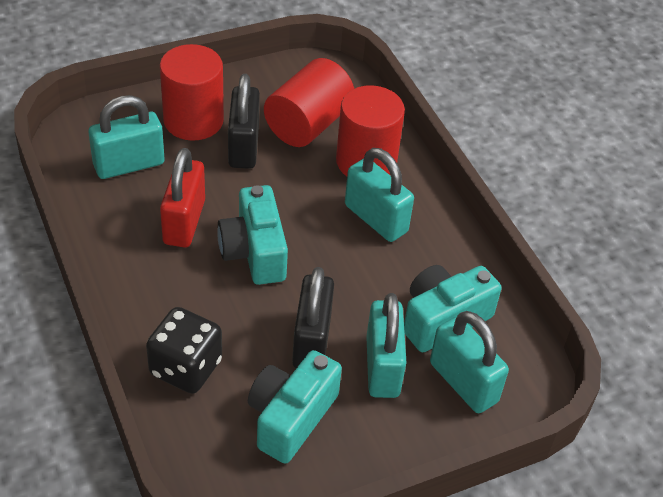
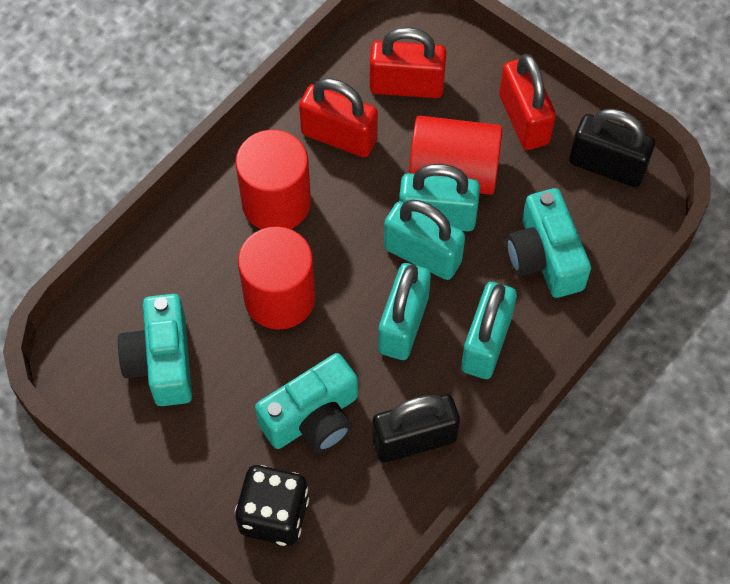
red padlock: [160,148,205,248] = 1 -> [299,78,378,157] [370,27,446,98] [499,54,556,150] = 3

